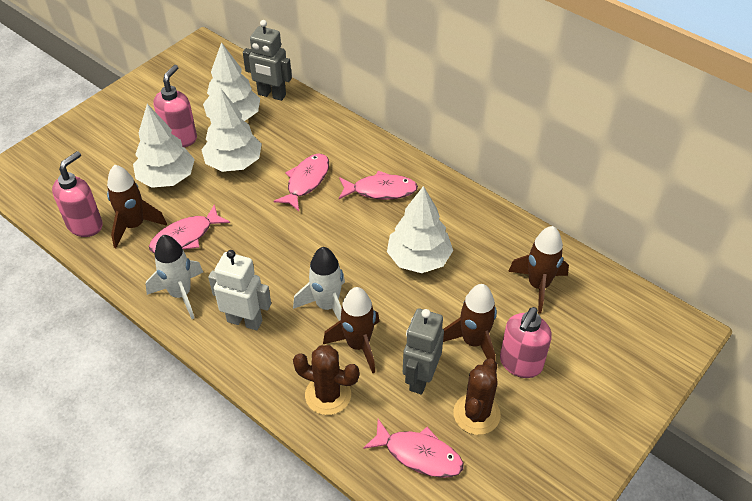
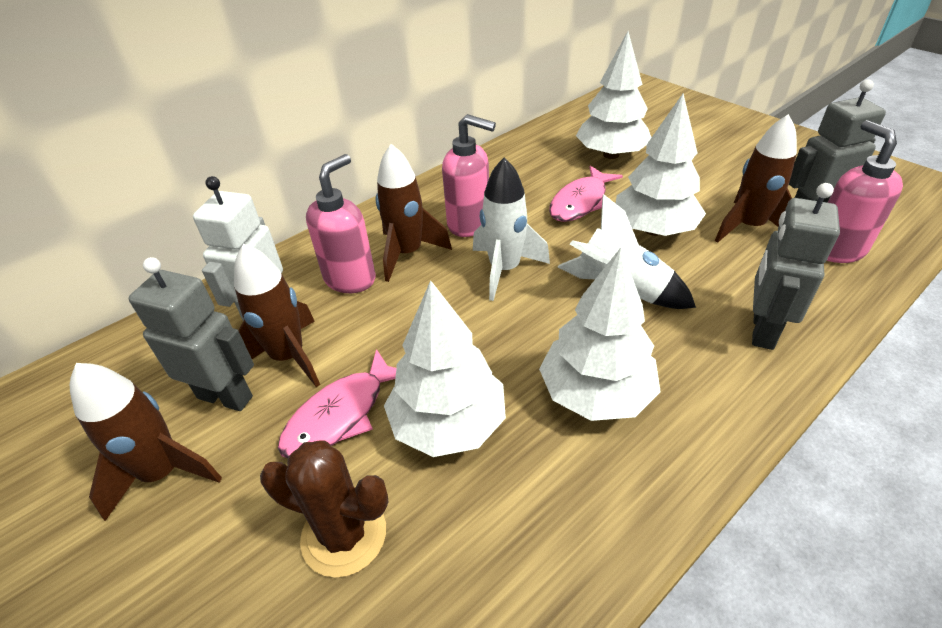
brown cactus: [293,345,359,415] [453,359,501,435] = 2 -> [260,440,389,577] = 1
grey robot: [243,20,292,101] [403,308,444,394] = 2 -> [129,257,254,411] [752,183,840,350] [789,79,886,203] = 3
pink fish: [149,204,230,253] [274,154,329,211] [339,171,418,200] [363,419,464,478] = 4 -> [278,349,396,458] [549,166,623,222] = 2

